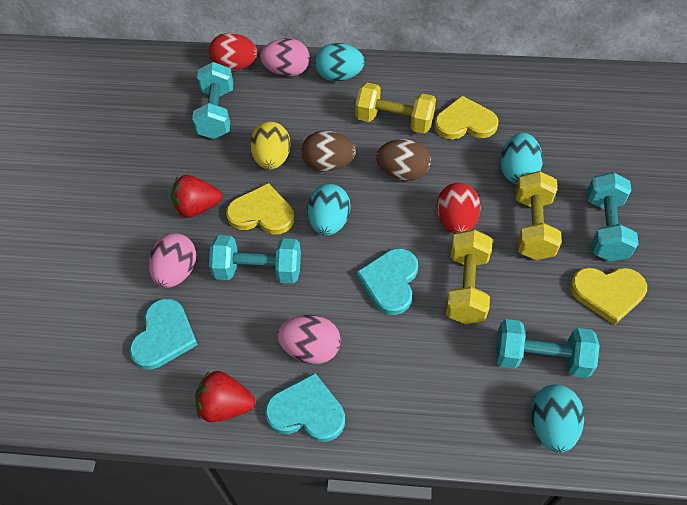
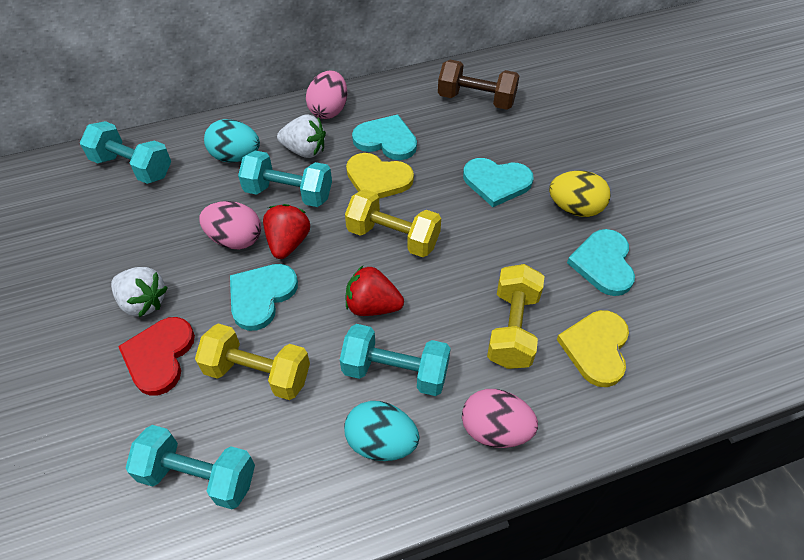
brown dumbbell: none = 0 -> [438,60,519,110] = 1
brown egg: [301,131,356,172] [376,139,431,181] = 2 -> none = 0
red egg: [209,33,258,71] [437,183,481,234] = 2 -> none = 0
red heart: none = 0 -> [118,317,195,396] = 1
turquoise egg: [307,184,350,236] [315,43,365,81] [500,133,543,184] [531,385,584,453] = 4 -> [204,119,260,163] [344,401,420,461] = 2
turquoise heart: [129,298,198,370] [265,373,345,442] [356,248,418,315] = 3 -> [230,264,298,331] [352,114,417,160] [463,158,534,207] [567,229,635,296] = 4
white strawberry: none = 0 -> [111,267,168,317] [277,114,326,158] = 2
yellow heart: [226,183,294,235] [434,96,498,140] [570,268,647,325] = 3 -> [346,153,414,199] [557,310,629,387] = 2

